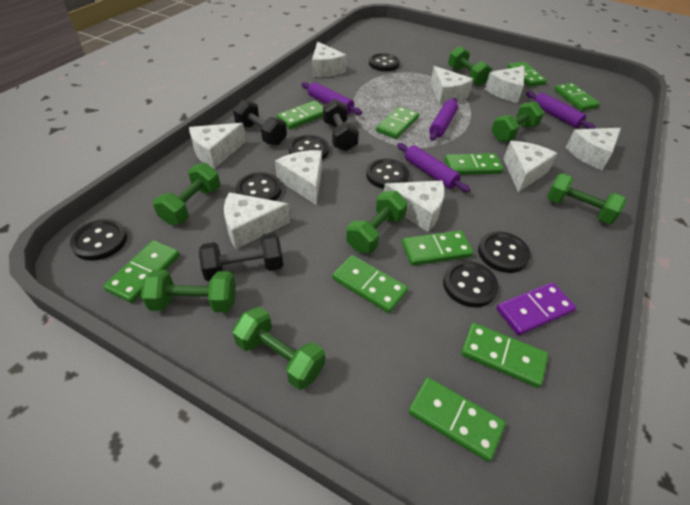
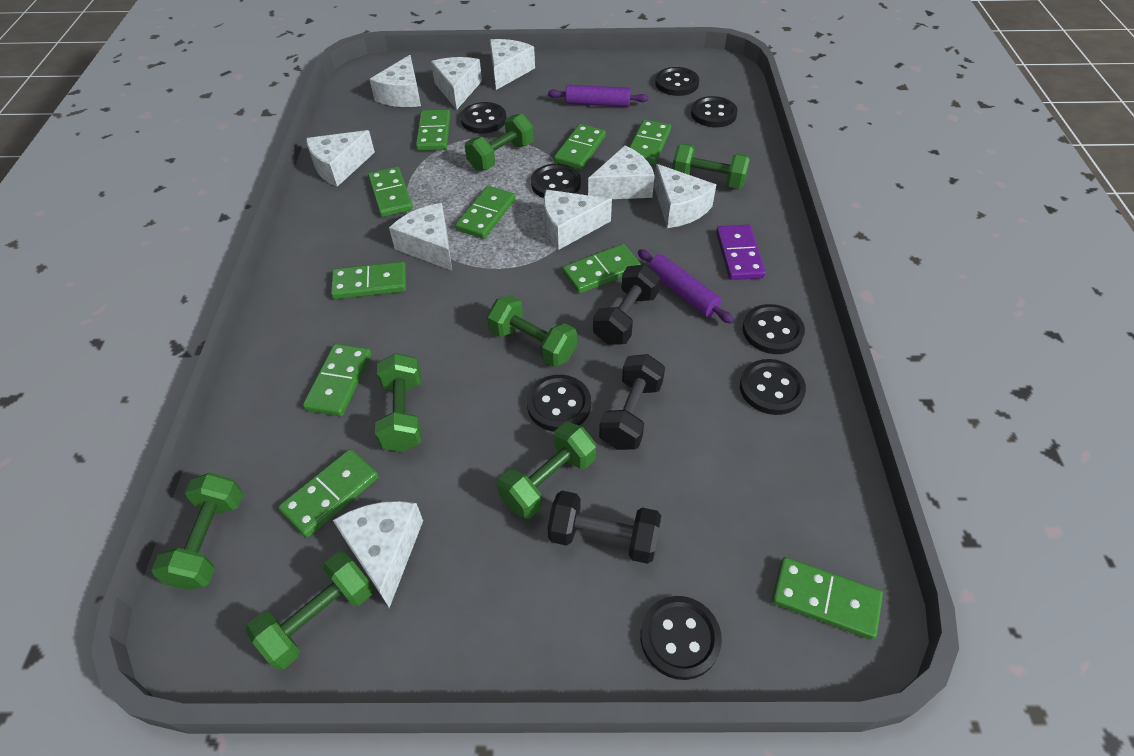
black button: [70,219,127,261] [236,172,282,201] [289,135,329,160] [366,158,409,189] [369,53,400,72] [443,261,499,308] [478,232,531,273] = 7 -> [460,102,507,134] [527,375,591,432] [531,163,581,198] [641,596,722,680] [655,67,699,96] [691,96,738,127] [740,359,806,415] [743,304,805,354] = 8
purple rolling pin: [301,82,362,115] [397,143,470,192] [429,98,458,141] [526,91,596,129] = 4 -> [548,85,649,107] [638,249,734,324] = 2

